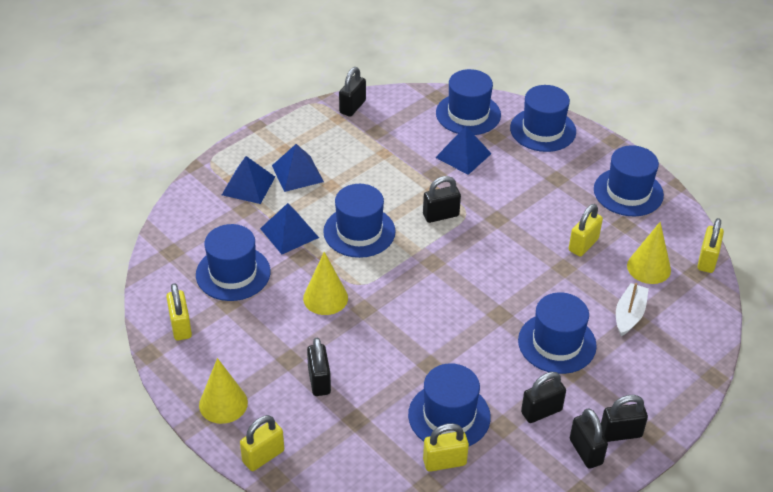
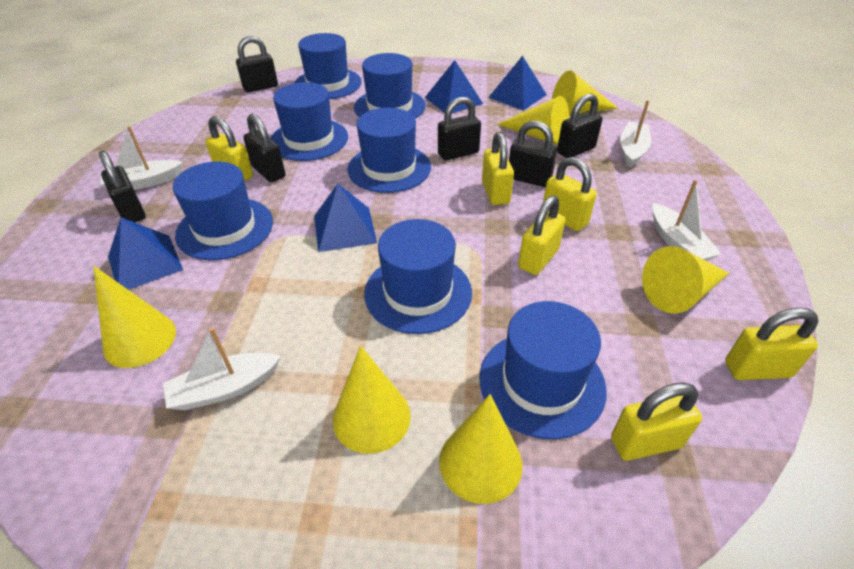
white boat: [616,283,649,336] = 1 -> [100,126,183,190] [163,327,281,410] [620,100,651,168] [653,179,721,261] = 4
yellow cone: [199,358,248,424] [303,252,348,315] [627,222,671,284] = 3 -> [93,266,176,368] [333,346,411,454] [439,394,523,504] [497,96,569,145] [552,70,619,115] [642,246,729,314] = 6
yellow padlock: [166,283,192,341] [240,415,284,471] [423,423,469,472] [569,204,603,256] [697,218,724,273] = 5 -> [205,116,253,181] [482,132,514,205] [518,196,565,275] [543,157,597,231] [611,382,702,461] [725,307,818,380] = 6

